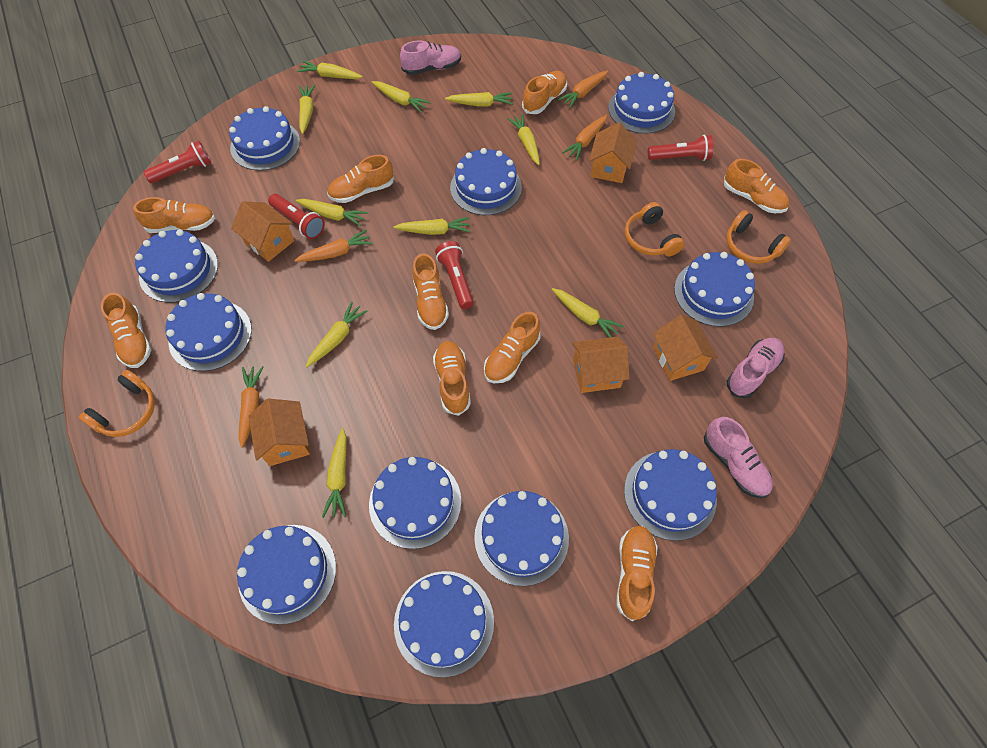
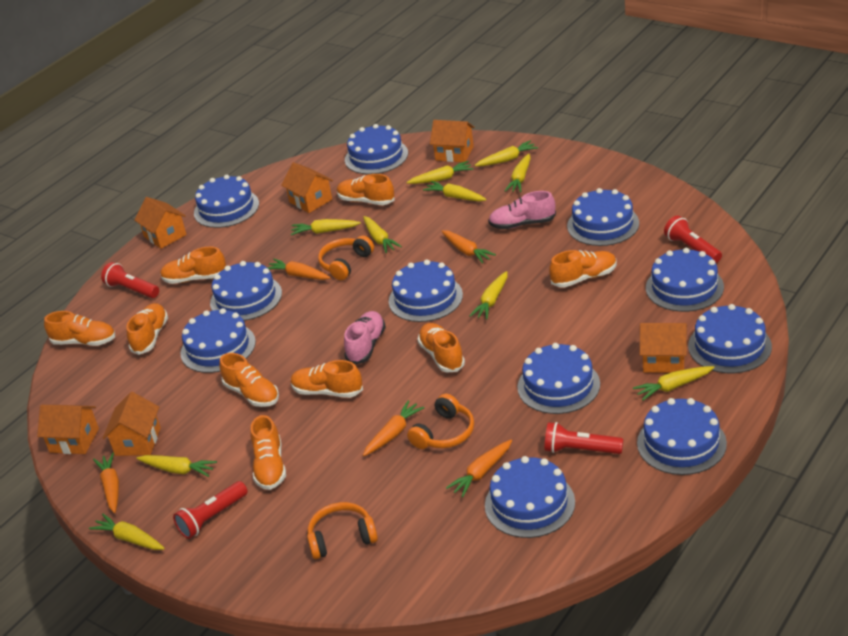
orange carrot: [238,366,264,448] [294,230,372,262] [558,70,608,108] [562,115,607,160] = 4 -> [93,453,119,513] [267,259,331,280] [363,400,425,456] [441,230,496,264] [446,440,512,497] = 5
orange house: [231,201,294,262] [248,398,310,466] [572,337,629,393] [589,123,637,183] [653,315,718,381] = 5 -> [37,405,99,454] [103,392,161,456] [134,197,187,249] [281,162,333,213] [430,120,475,162] [640,323,687,373] = 6
pink shoe: [400,41,461,75] [704,417,773,498] [727,338,785,398] = 3 -> [344,311,386,365] [488,191,556,229] = 2

